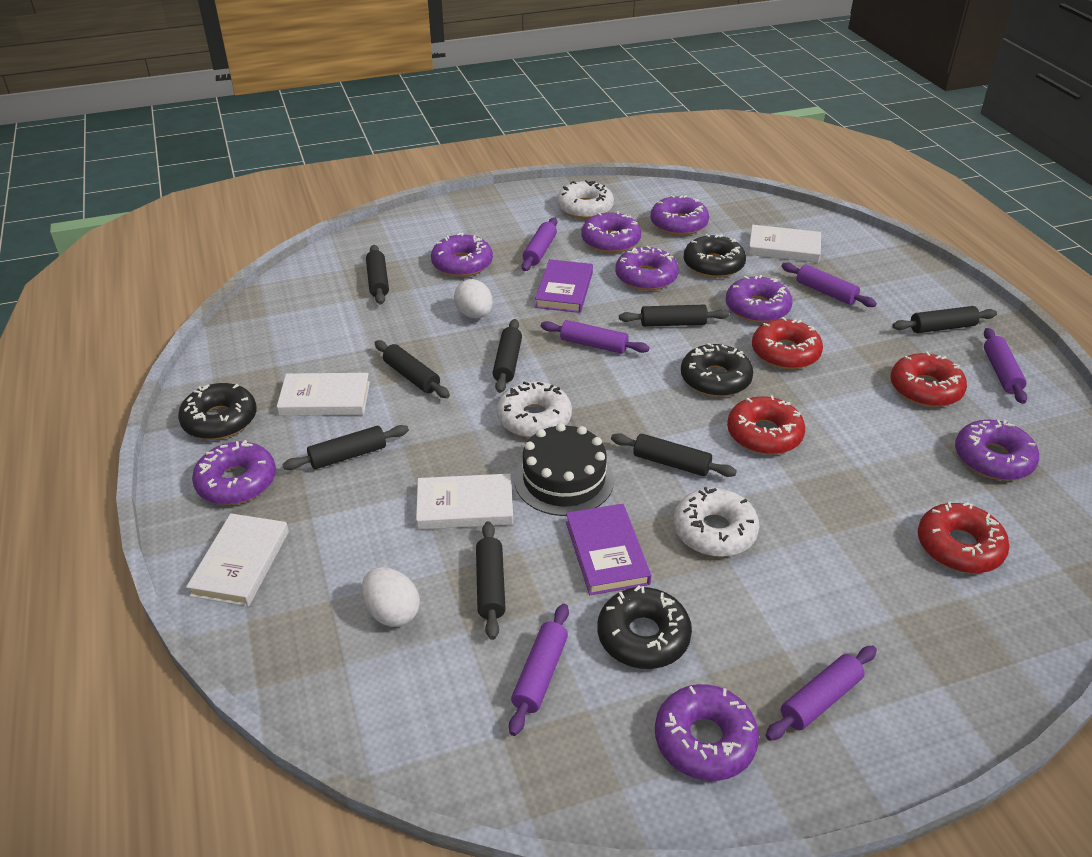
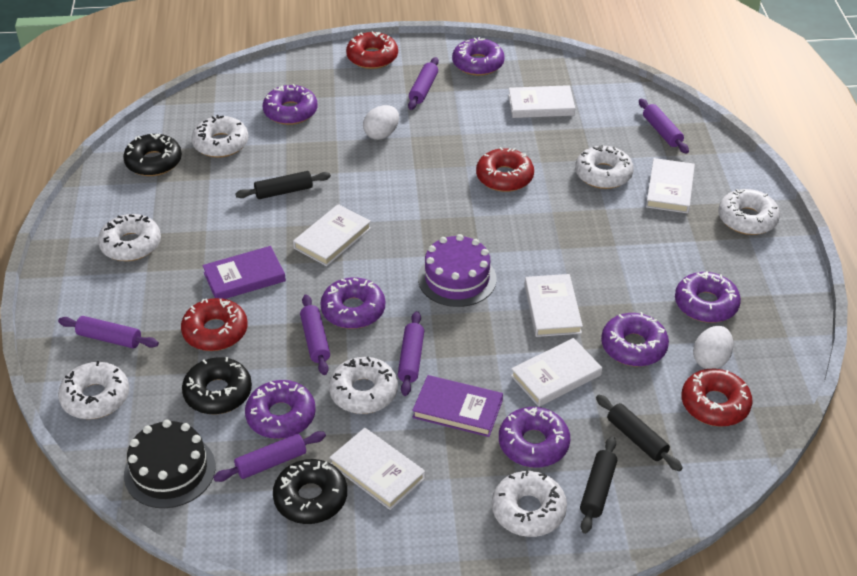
black donut: [178,383,257,440] [598,586,692,669] [681,343,753,397] [684,234,746,278] = 4 -> [123,133,182,176] [182,357,252,414] [273,459,347,524] = 3
black rolling pin: [282,425,409,470] [366,245,389,305] [375,340,450,398] [476,521,506,640] [492,319,522,393] [611,433,737,477] [619,305,729,327] [892,306,997,333] = 8 -> [235,171,331,199] [580,436,617,534] [596,395,683,471] = 3
purple cake: none = 0 -> [418,234,497,307] = 1
purple donut: [192,440,276,505] [431,233,493,277] [581,211,641,253] [615,246,679,291] [650,195,709,235] [655,684,759,781] [726,275,792,323] [955,420,1039,480] = 8 -> [245,380,316,439] [263,84,317,125] [320,277,385,329] [452,37,505,76] [499,407,570,468] [601,312,669,367] [675,272,741,323] = 7
white book: [186,513,289,606] [277,373,370,416] [416,474,513,529] [748,225,821,263] = 4 -> [293,204,371,266] [329,428,425,510] [508,85,575,118] [511,338,602,407] [524,274,583,337] [646,158,695,213] = 6
white donut: [497,381,572,438] [557,180,614,219] [674,487,760,557] = 3 -> [58,361,129,419] [98,214,161,261] [191,115,248,158] [329,357,398,414] [492,470,567,537] [575,145,634,189] [718,189,780,235] = 7

